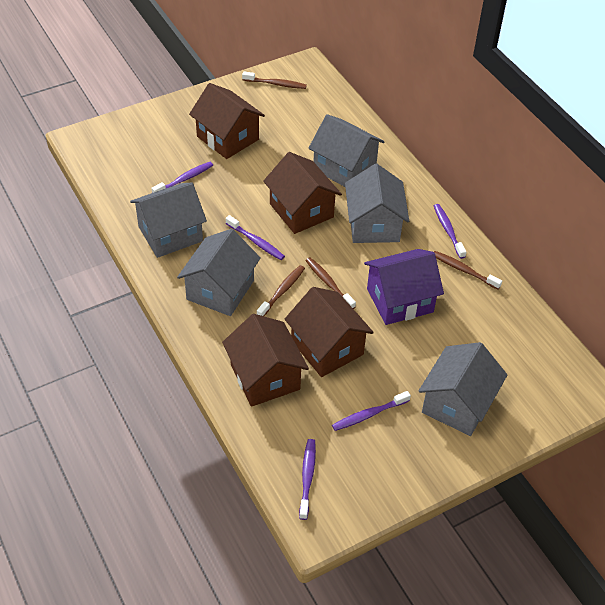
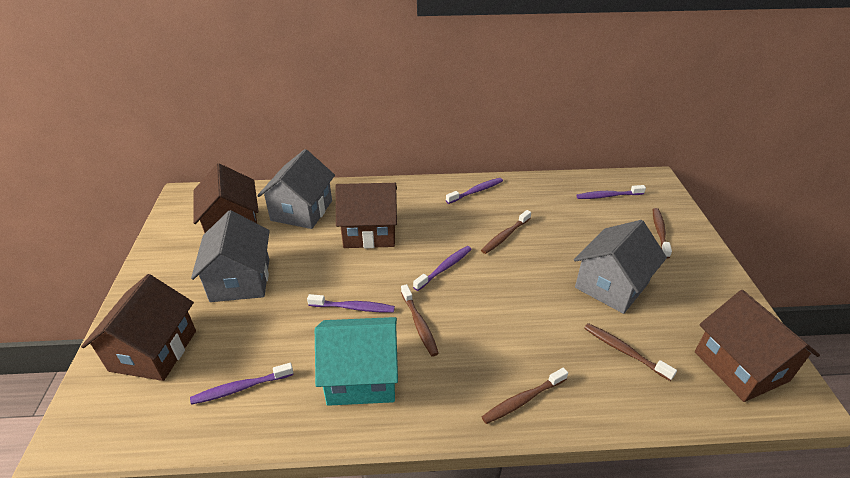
brown toothbrush: [242,71,307,89] [257,265,305,316] [305,257,356,309] [434,251,502,290] = 4 -> [401,284,439,356] [481,210,531,254] [482,368,568,424] [584,323,677,381] [653,208,672,259] = 5
grey house: [130,182,207,258] [177,229,261,316] [308,114,384,187] [345,164,409,243] [418,342,507,436] = 5 -> [191,210,270,302] [257,149,335,229] [574,220,667,314] = 3
purple house: [364,249,444,325] = 1 -> none = 0
turquoise house: none = 0 -> [315,317,398,406] = 1

